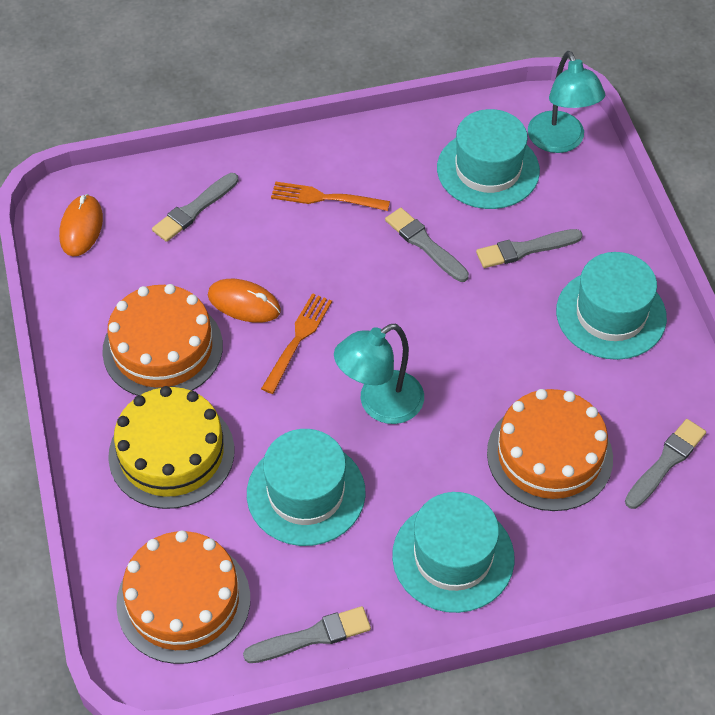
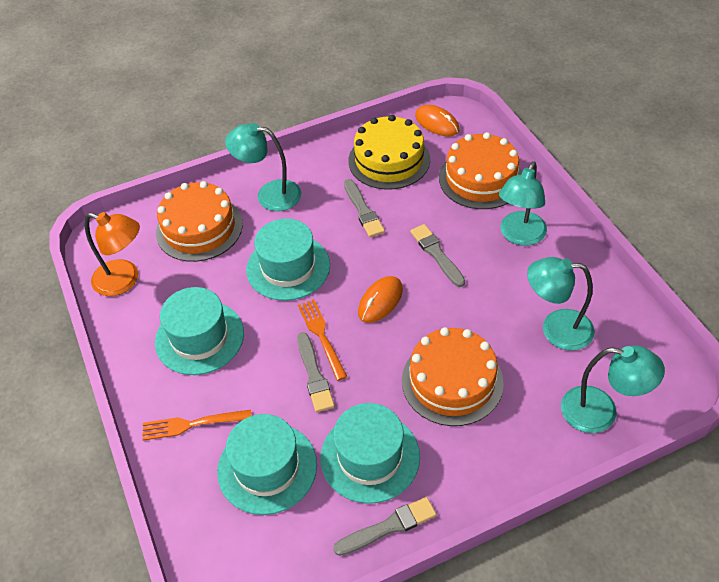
grey brush: [152,173,239,242] [243,606,371,663] [385,208,469,282] [476,229,583,268] [625,419,706,509] = 5 -> [297,332,335,412] [333,497,437,556] [344,179,385,237] [410,224,465,287] = 4
orange lamp: none = 0 -> [85,212,140,296] = 1
turquoise lamp: [334,324,424,424] [528,51,605,153] = 2 -> [225,123,301,211] [499,161,547,246] [527,257,595,351] [561,345,665,433] = 4

